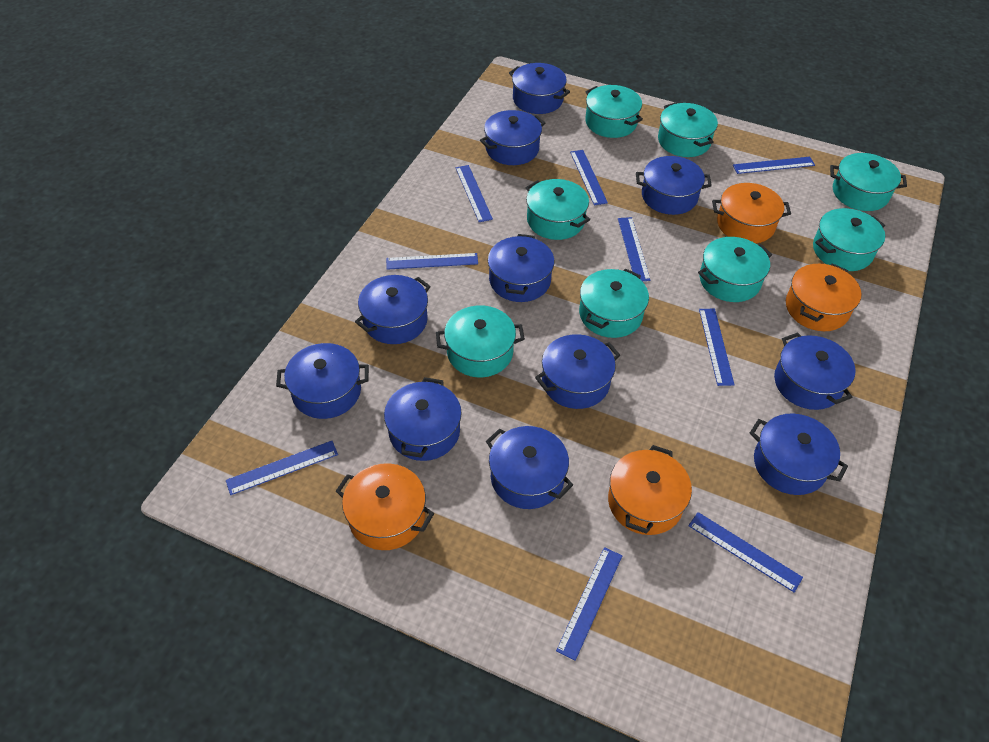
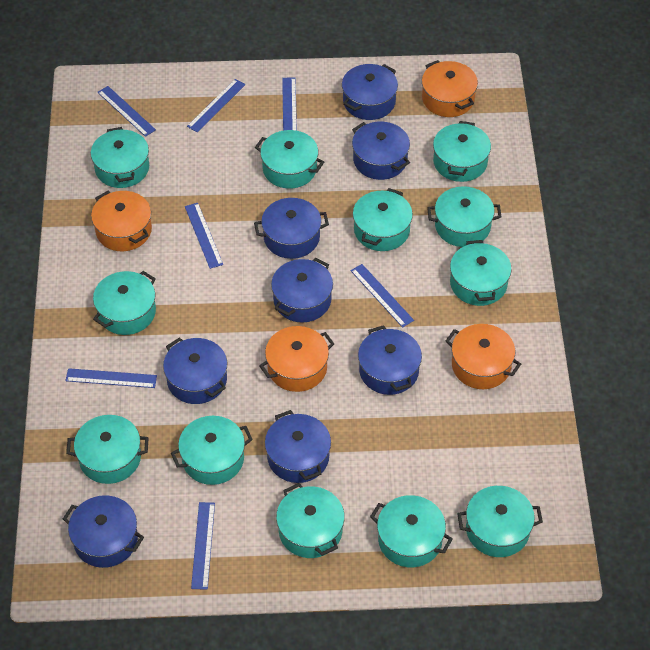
blue pot: [276,343,369,419] [355,275,431,344] [384,377,462,461] [480,110,545,165] [486,426,573,509] [488,234,554,302] [509,63,570,114] [535,334,620,409] [636,156,712,215] [750,413,848,495] [774,332,855,410] = 11 -> [63,495,144,568] [163,338,227,404] [254,198,329,259] [265,410,331,483] [271,258,333,323] [342,64,398,120] [352,122,410,180] [358,325,422,395] = 8
blue ruler: [226,441,338,495] [386,253,478,270] [456,165,493,222] [556,547,622,661] [570,150,608,205] [618,217,650,281] [688,512,803,593] [699,309,735,386] [733,157,815,174] = 9 -> [65,368,157,388] [97,86,156,137] [185,203,223,269] [187,79,246,132] [191,502,215,590] [282,77,297,131] [351,264,414,328] = 7
turquoise pot: [436,305,525,377] [526,179,590,240] [579,268,649,338] [585,85,643,138] [658,102,718,157] [698,237,772,302] [813,208,885,271] [830,153,907,211] = 8 -> [66,415,149,484] [91,127,149,188] [93,271,156,335] [171,416,253,485] [255,130,324,189] [276,483,345,558] [353,188,413,251] [370,495,453,568] [427,186,502,247] [433,121,491,182] [450,240,512,306] [457,486,543,557] = 12

